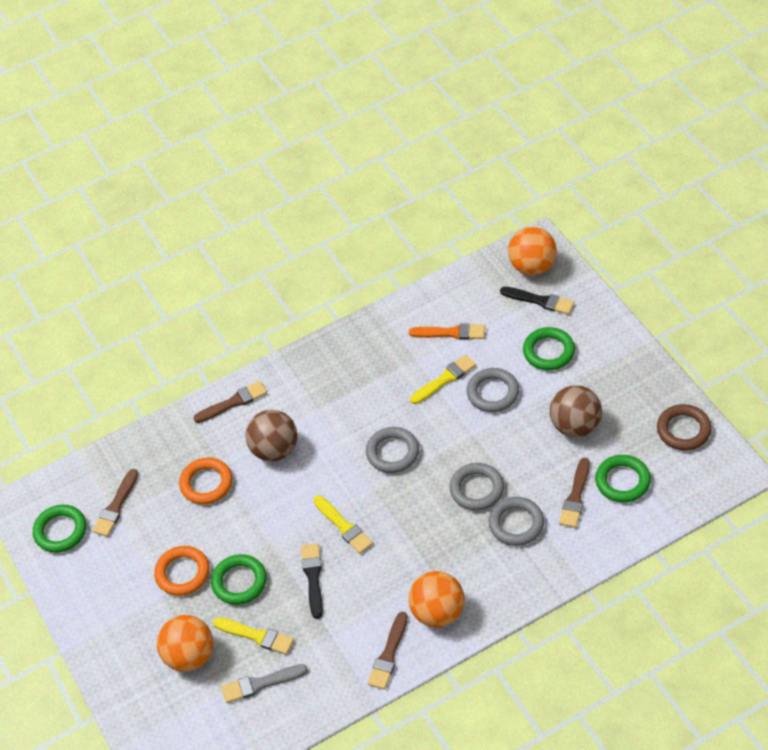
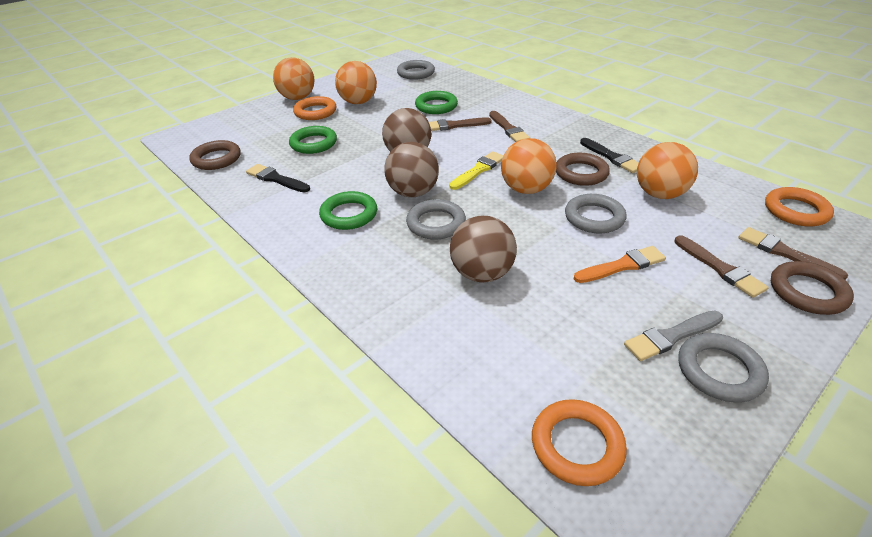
brown ball: [245,410,298,462] [550,385,602,437] = 2 -> [382,108,431,152] [384,142,439,197] [450,216,517,283] = 3
brown ring: [657,404,712,451] = 1 -> [189,140,241,170] [556,153,610,186] [771,261,854,315] = 3
green ring: [33,504,86,553] [211,554,267,605] [523,327,575,370] [595,455,651,503] = 4 -> [289,126,337,154] [319,191,377,230] [415,91,458,114] = 3
orange ball: [157,615,213,672] [408,571,464,627] [508,227,557,276] = 3 -> [273,57,314,100] [335,61,377,104] [501,138,557,194] [637,142,698,199] = 4
orange ring: [154,546,210,596] [179,457,233,504] = 2 -> [293,96,336,120] [532,399,627,486] [765,187,834,226] = 3
yellow brush: [213,617,294,655] [313,496,373,554] [410,355,476,404] = 3 -> [449,151,504,190] = 1

